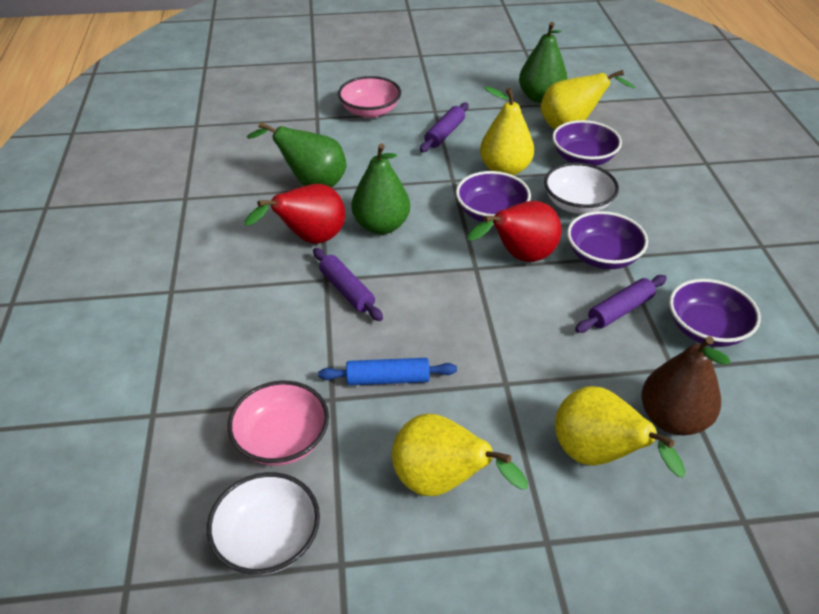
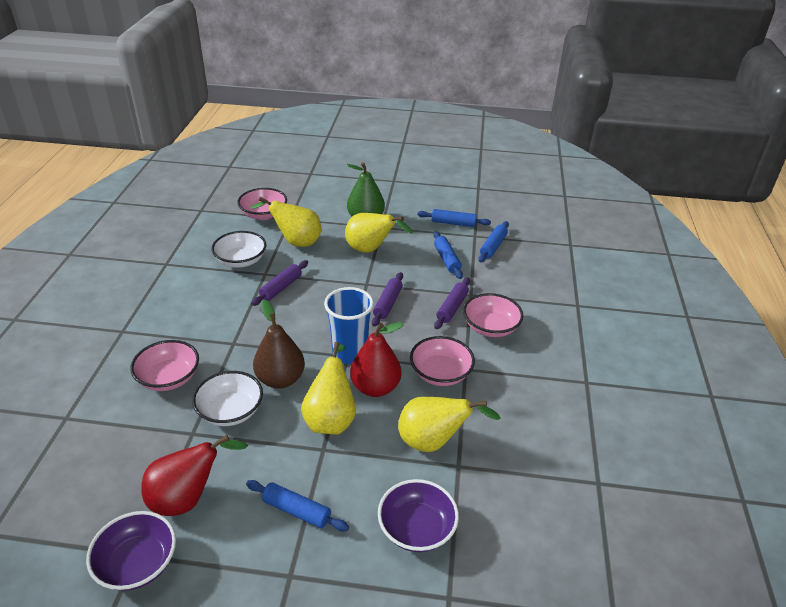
blue cup: none = 0 -> [324,287,374,364] = 1
blue rolling pin: [318,358,457,385] = 1 -> [246,480,349,531] [418,209,491,227] [433,231,463,279] [478,221,509,262] = 4
green pear: [247,122,347,188] [351,144,410,234] [519,22,567,103] = 3 -> [347,162,385,216] = 1
pink bowl: [228,381,329,466] [338,76,401,118] = 2 -> [130,340,199,391] [237,188,287,220] [410,336,475,386] [463,293,523,337] = 4
purple bowl: [456,171,531,224] [552,120,622,166] [567,211,648,269] [669,279,761,347] = 4 -> [86,511,176,591] [378,479,459,552] = 2

